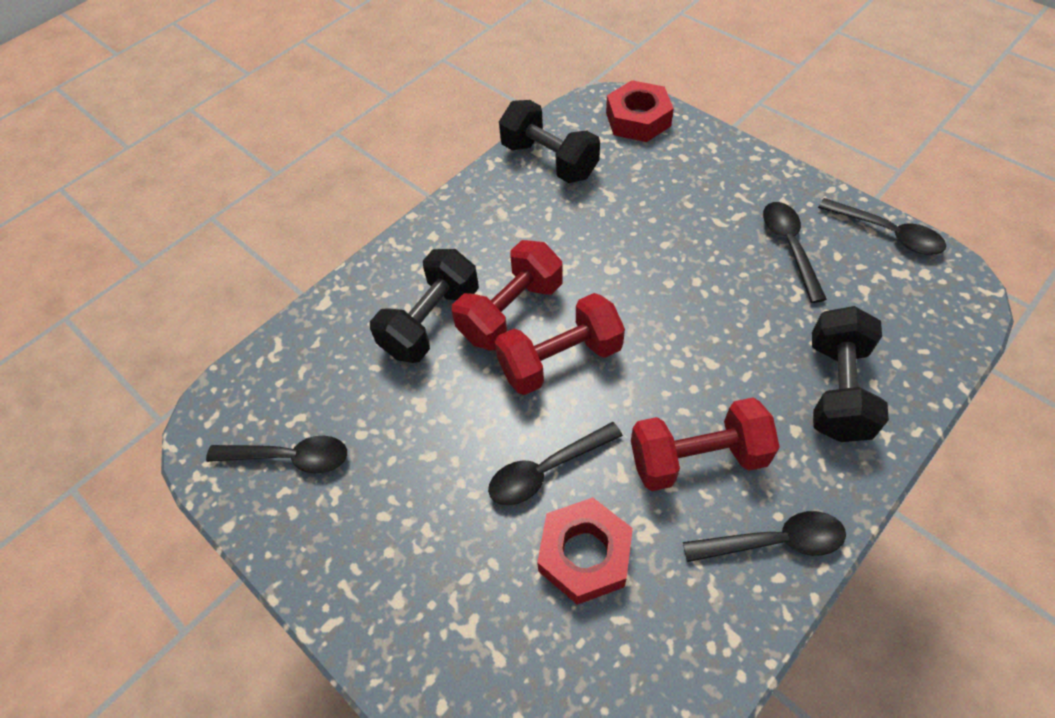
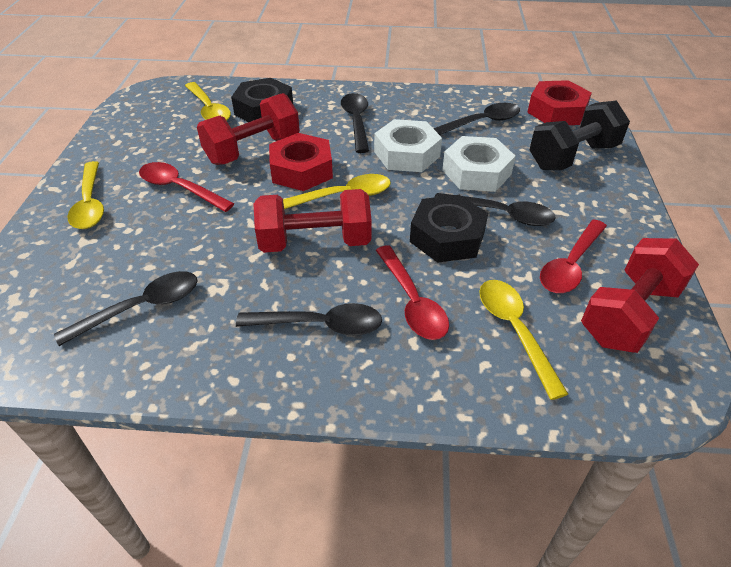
black dumbbell: [370,249,479,363] [499,100,600,183] [812,306,889,442] = 3 -> [529,100,630,170] = 1
black nut: none = 0 -> [231,78,293,122] [410,195,488,263] = 2
red spoon: none = 0 -> [139,162,235,212] [376,245,449,340] [540,219,607,293] = 3
white nut: none = 0 -> [374,119,442,172] [442,136,516,192] = 2
yellow spoon: none = 0 -> [67,161,104,229] [185,82,231,121] [283,174,391,209] [479,280,568,400] = 4

